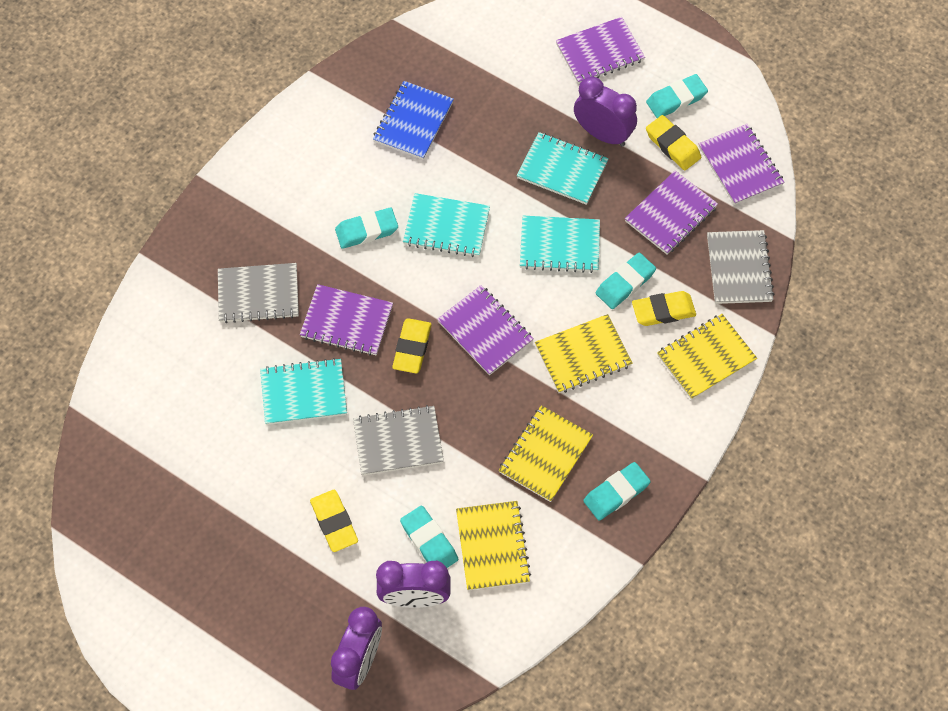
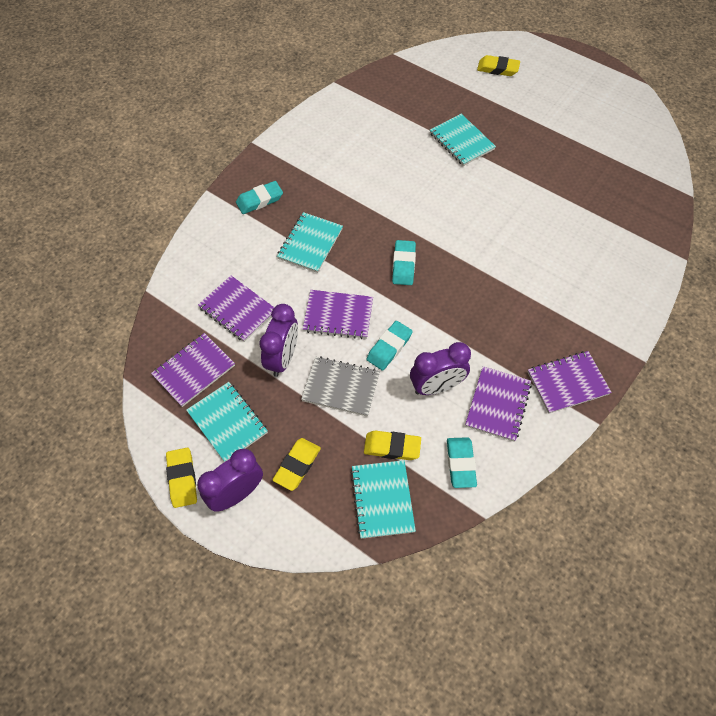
blue notebook: [373,81,454,160] = 1 -> none = 0
grey notebook: [218,263,299,323] [353,405,444,476] [707,230,775,304] = 3 -> [301,356,380,417] = 1
turquoise eraser: [335,208,398,249] [400,506,458,568] [583,462,651,520] [596,253,656,309] [646,74,708,118] = 5 -> [236,181,283,214] [366,321,413,371] [392,240,416,285] [447,437,477,488] = 4
yellow notebook: [456,501,531,591] [499,405,593,502] [535,314,633,393] [657,314,757,400] = 4 -> none = 0

